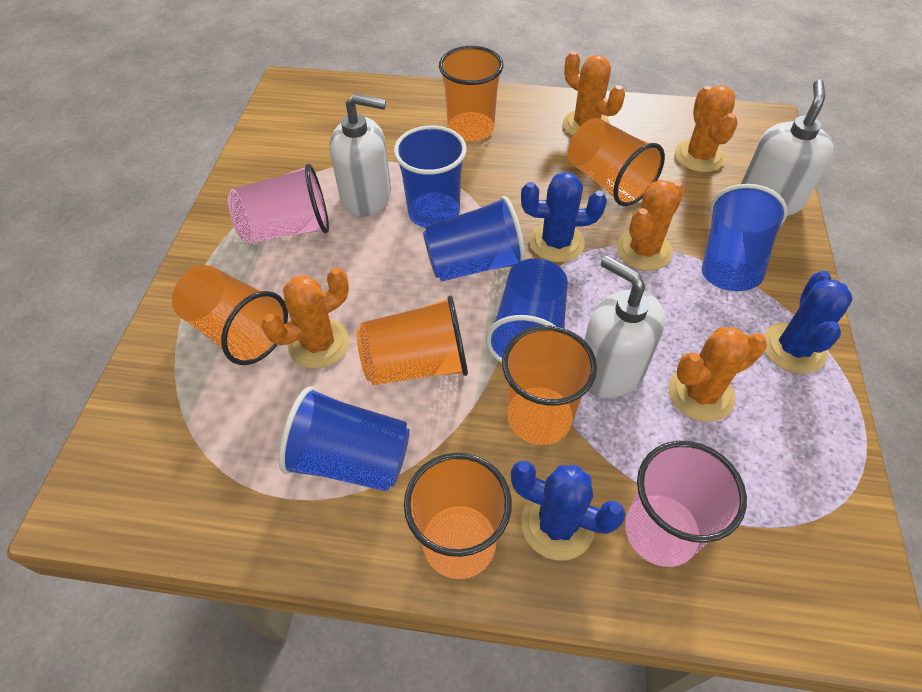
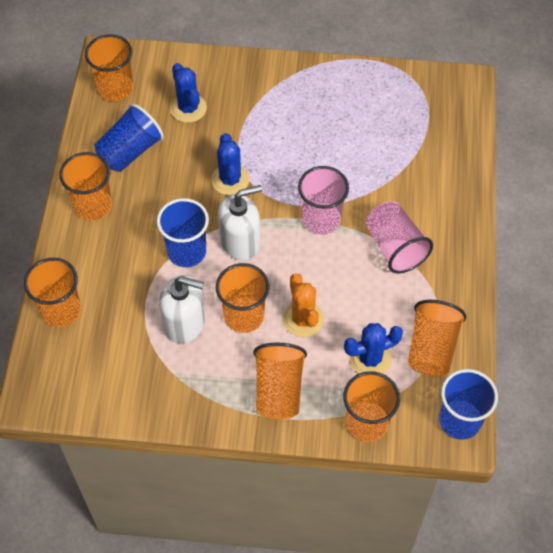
blue cup: [279,386,410,491] [394,125,467,228] [423,196,525,282] [486,258,568,363] [702,184,788,291] = 5 -> [95,104,164,172] [157,198,209,267] [439,369,498,440] = 3
orange cactus: [261,268,350,369] [563,51,625,136] [616,180,684,271] [669,327,767,422] [675,86,738,172] = 5 -> [283,273,324,337] = 1
orange cup: [172,265,288,365] [356,296,468,385] [404,453,512,579] [439,46,503,142] [502,326,597,445] [568,118,665,206] = 6 -> [24,258,81,327] [59,152,112,221] [85,34,133,101] [216,263,270,333] [253,343,307,419] [343,371,400,442] [408,300,466,376] = 7
white soap dispenser: [330,93,391,217] [584,256,665,398] [741,80,834,216] = 3 -> [159,275,205,344] [218,185,262,261] = 2

